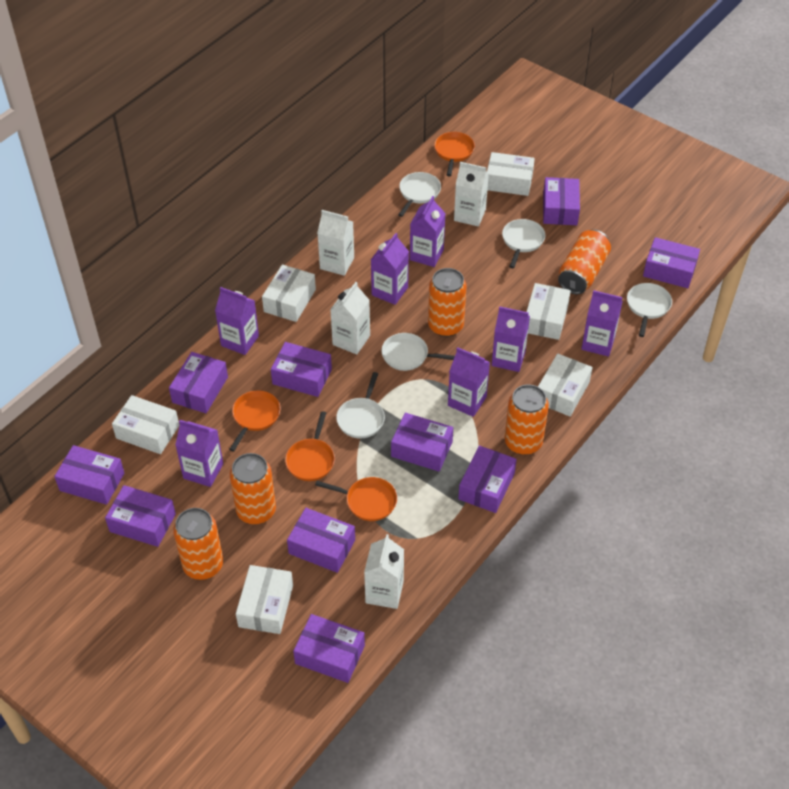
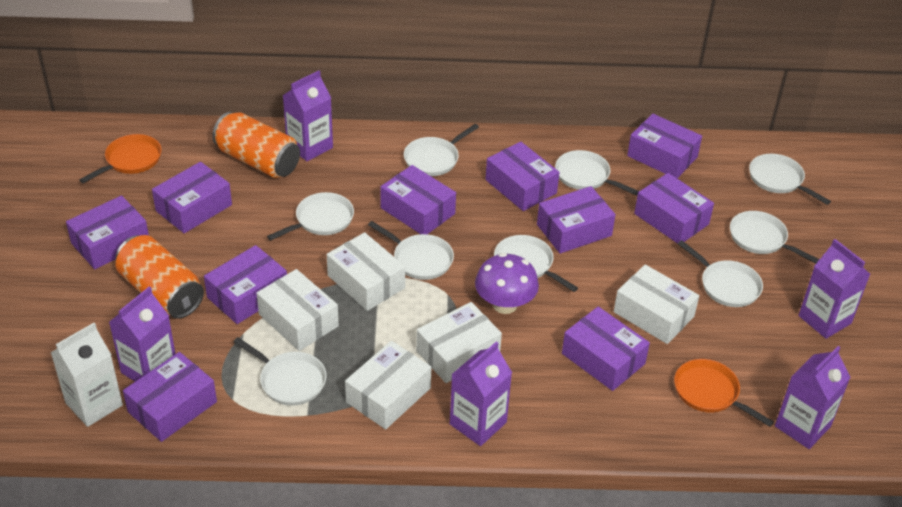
orange can: [173,508,223,580] [230,453,276,524] [428,268,467,337] [505,385,549,455] [558,229,611,294] = 5 -> [115,235,204,319] [212,112,300,178] = 2
orange pan: [229,390,281,452] [285,411,335,481] [315,477,397,521] [434,132,475,176] = 4 -> [79,134,162,183] [674,359,774,427] = 2
purple carton: [175,420,223,487] [215,287,259,355] [371,233,409,305] [410,196,446,267] [448,347,490,417] [492,306,530,372] [581,290,623,357] = 7 -> [109,287,176,381] [282,71,333,161] [450,341,512,446] [775,346,851,449] [798,239,870,339] = 5
purple mushroom: none = 0 -> [475,253,539,314] = 1
white box: [112,395,179,454] [236,565,293,634] [262,265,316,322] [487,152,535,196] [526,283,571,340] [538,353,593,417] = 6 -> [256,269,339,351] [327,232,405,311] [345,341,431,429] [416,302,502,383] [614,265,699,344] = 5
white carton: [317,210,354,276] [330,282,370,354] [364,534,404,609] [454,162,489,226] = 4 -> [50,323,123,427] = 1
white pan: [336,372,385,438] [381,333,455,371] [398,172,441,217] [502,219,545,268] [627,283,672,337] = 5 -> [234,337,327,406] [267,192,354,241] [368,221,454,280] [404,124,479,176] [494,235,578,292] [555,150,639,195] [678,240,763,307] [730,211,820,264] [749,154,831,205] = 9

